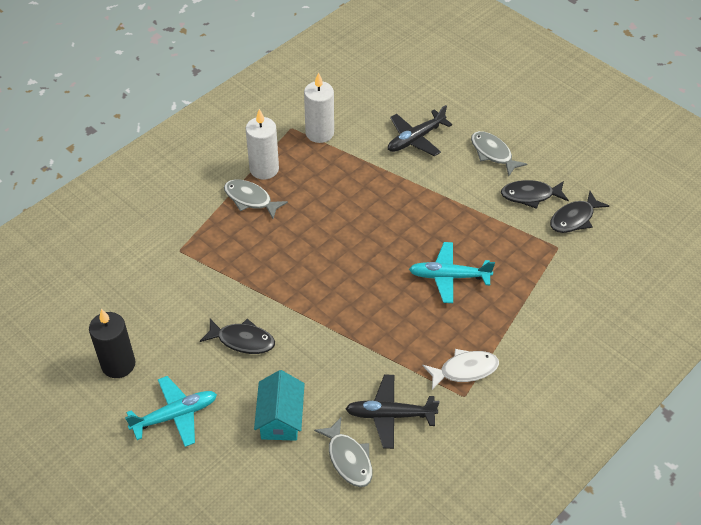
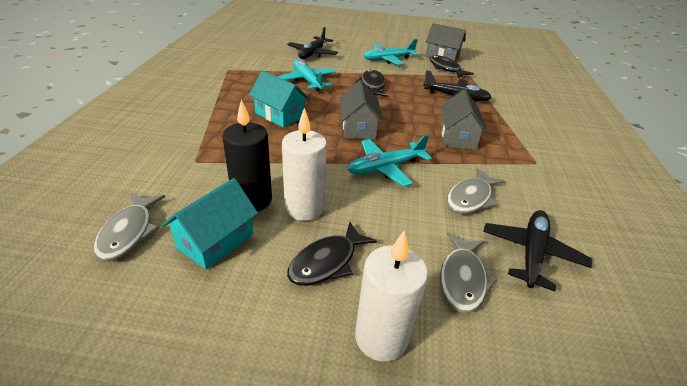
black plane: [345,374,439,449] [388,105,452,156] = 2 -> [287,27,338,59] [423,70,492,101] [483,210,592,292] = 3
grey house: none = 0 -> [340,80,383,139] [426,23,466,61] [440,89,488,150] = 3
turquoise house: [254,370,305,441] = 1 -> [162,178,258,270] [249,71,309,128] = 2
turquoise plane: [125,376,217,447] [409,242,495,303] = 2 -> [278,60,336,91] [347,135,432,187] [364,39,419,65] = 3
white fish: [423,349,499,390] = 1 -> none = 0

